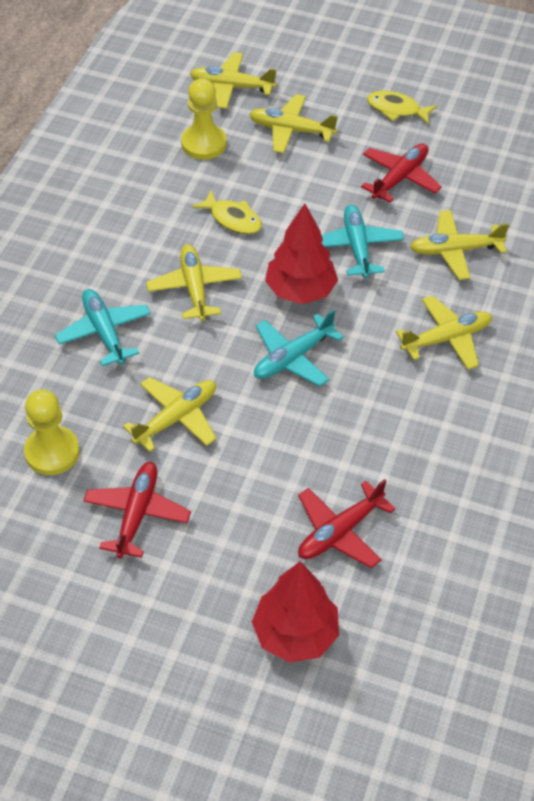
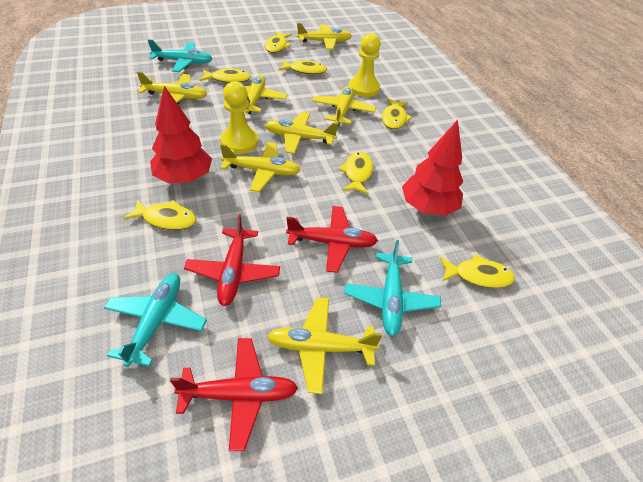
yellow fish: [192,190,262,234] [367,91,437,125] = 2 -> [123,199,196,230] [199,68,251,83] [265,31,292,53] [278,60,327,75] [338,152,373,195] [382,98,412,129] [440,254,515,288] = 7
yellow plane: [123,377,216,452] [146,244,242,321] [190,52,277,109] [249,94,338,153] [396,295,492,369] [410,210,509,280] = 6 -> [137,71,207,104] [220,142,301,192] [223,75,287,114] [265,112,339,154] [267,297,382,394] [297,23,352,50] [312,86,376,125] = 7

